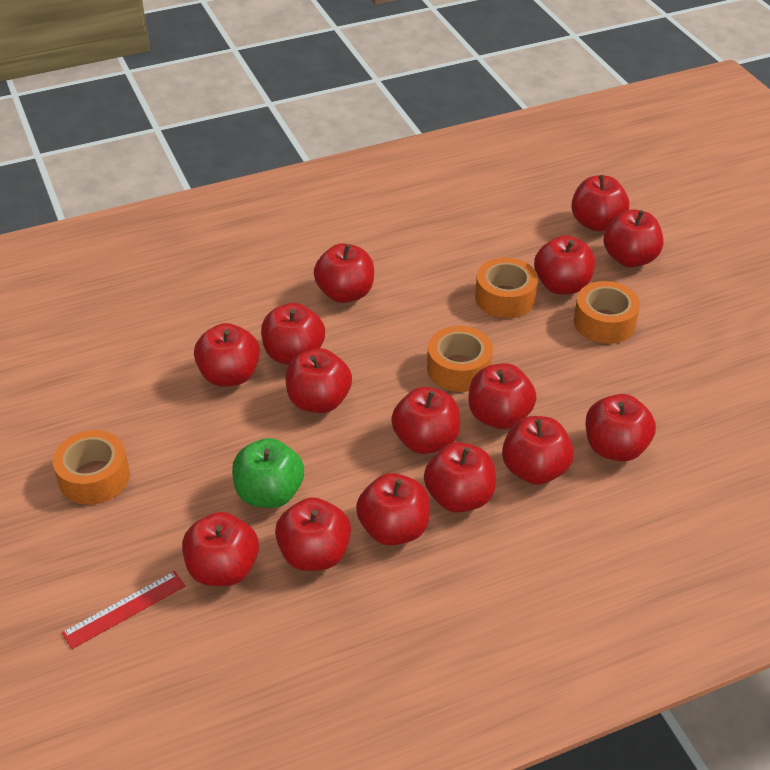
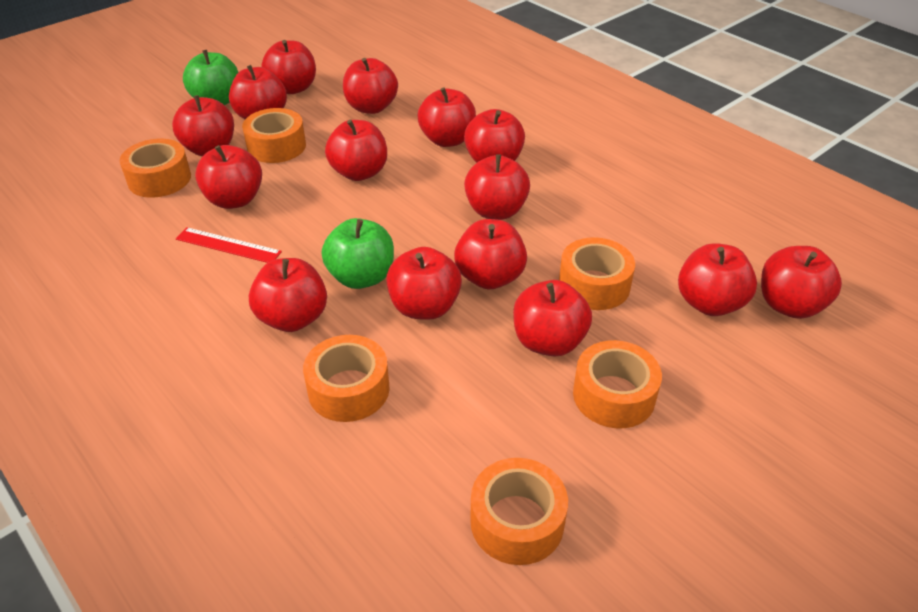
green apple: [232,438,304,508] = 1 -> [183,50,238,105] [322,218,394,289] = 2
orange tape: [53,430,130,505] [427,326,493,392] [475,258,538,318] [574,281,640,344] = 4 -> [120,139,191,198] [242,108,306,163] [303,335,390,422] [470,458,568,565] [559,237,635,310] [573,340,662,428] = 6

